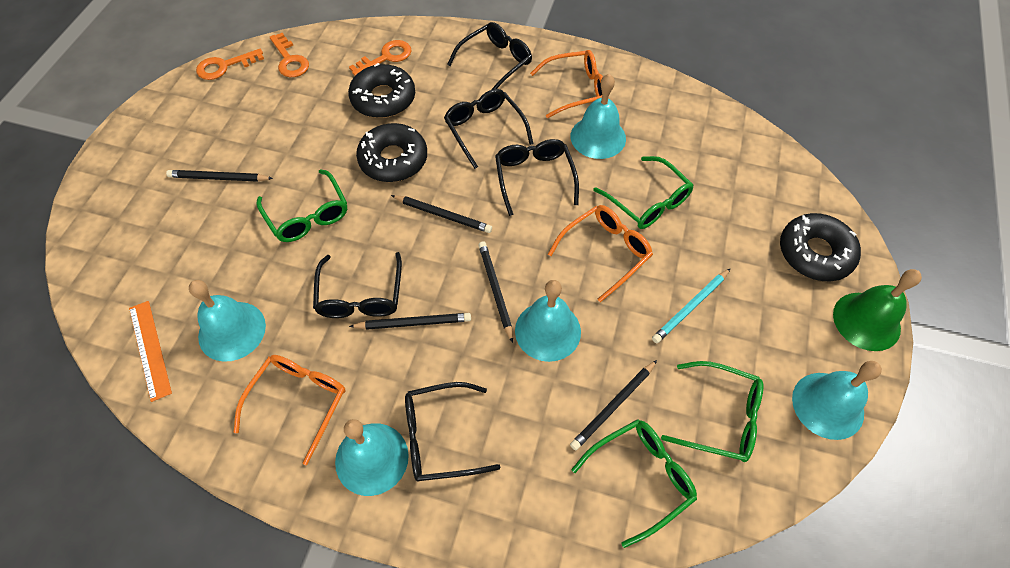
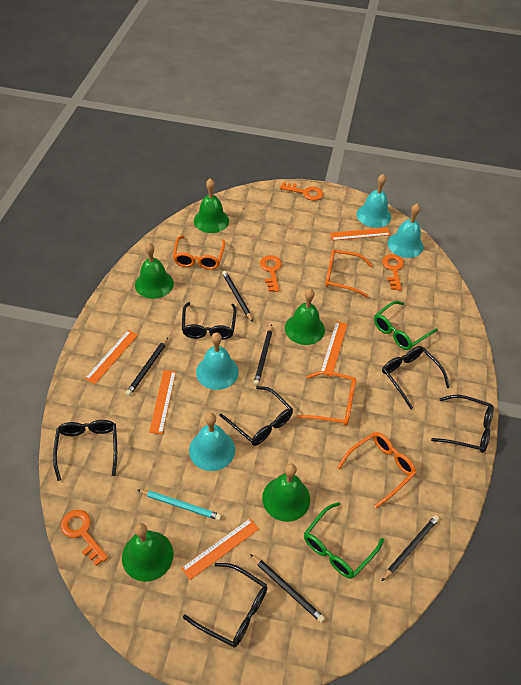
black donut: [348,63,415,118] [356,123,427,182] [780,213,861,281] = 3 -> none = 0
black glasses: [313,252,402,318] [405,382,501,482] [444,89,534,169] [447,22,532,90] [495,139,579,216] = 5 -> [53,420,117,481] [182,302,237,340] [183,563,267,648] [220,386,293,446] [382,346,450,409] [431,395,494,453] = 6
green bell: [833,269,922,351] = 1 -> [122,523,173,582] [135,243,174,299] [194,179,229,233] [262,464,310,522] [285,289,325,345] = 5
green glasses: [256,169,347,242] [572,419,697,548] [593,156,693,229] [661,361,763,462] = 4 -> [304,502,384,579] [374,301,438,350] = 2
orange glasses: [234,355,346,465] [530,50,603,118] [548,205,653,303] = 3 -> [173,236,225,269] [297,371,356,425] [325,250,373,297] [337,432,416,508] = 4
orange key: [196,49,264,80] [270,33,309,77] [349,40,411,76] = 3 -> [61,510,108,566] [260,255,282,292] [280,182,323,201] [382,254,404,291] = 4
orange ruler: [129,301,172,402] = 1 -> [85,330,138,384] [149,370,176,434] [181,518,259,580] [321,321,348,377] [330,228,390,241] = 5
turquoise bell: [189,280,266,362] [335,419,409,496] [515,280,581,362] [570,74,626,159] [792,361,882,440] = 5 -> [189,413,235,471] [196,332,239,390] [357,174,391,228] [388,204,424,258] = 4

